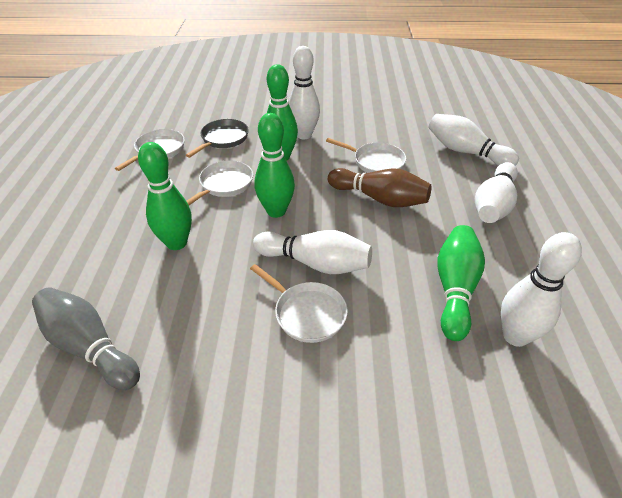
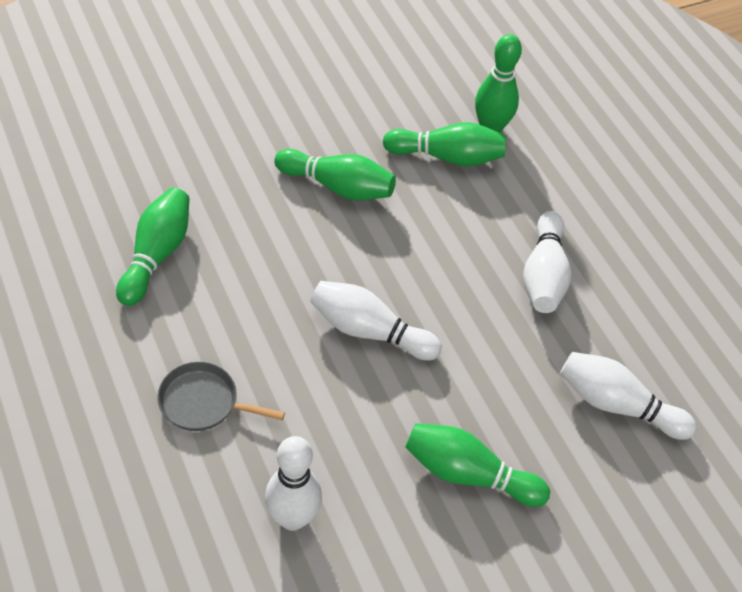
brown bowling pin: [328,168,431,207] = 1 -> none = 0
green bowling pin: [138,142,192,250] [255,113,295,218] [266,64,298,161] [437,225,485,341] = 4 -> [116,188,190,306] [274,149,396,201] [383,122,506,167] [405,423,550,507] [475,34,522,133] = 5
grey bowling pin: [32,287,140,390] = 1 -> none = 0
white bowling pin: [253,230,372,274] [289,46,320,139] [429,114,519,166] [475,162,518,223] [501,232,582,347] = 5 -> [265,436,322,531] [310,281,442,360] [523,211,571,313] [560,352,697,440] = 4
white pan: [115,129,185,171] [186,160,253,205] [250,264,348,343] [326,138,406,173] = 4 -> none = 0

